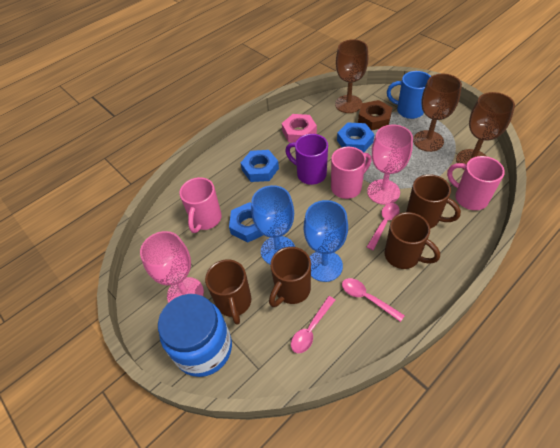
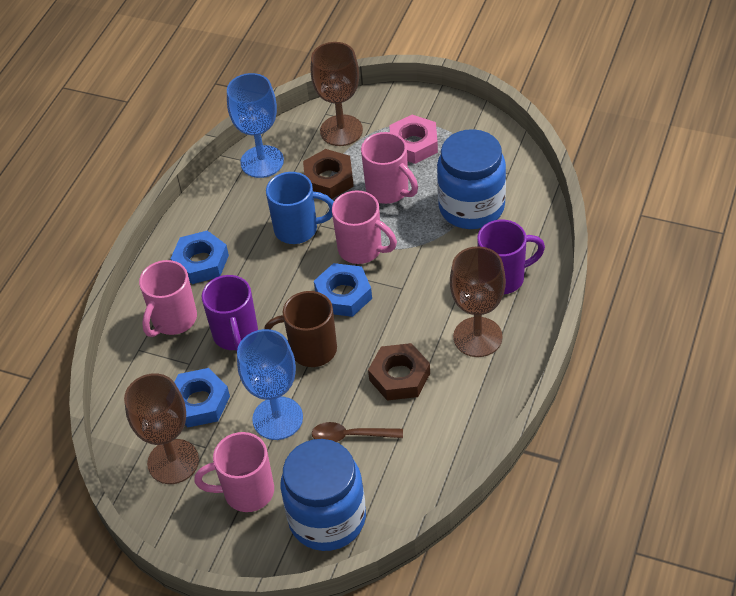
blue jar: [158,294,232,377] = 1 -> [280,439,366,551] [437,129,506,229] = 2
brown mug: [205,259,251,325] [269,247,311,307] [384,212,440,269] [406,174,461,229] = 4 -> [264,291,337,367] = 1
brown nut: [358,100,392,131] = 1 -> [303,149,354,199] [368,343,430,401] = 2
brown spoon: none = 0 -> [312,422,403,442] = 1
pink goblet: [140,231,204,303] [367,125,413,205] = 2 -> none = 0
pink mug: [179,177,222,233] [331,147,372,199] [447,156,505,210] = 3 -> [139,260,197,337] [194,432,274,512] [332,190,397,264] [361,132,418,204] = 4
pink spoon: [291,296,335,353] [342,278,405,322] [367,203,400,250] = 3 -> none = 0
purple mug: [285,134,328,185] = 1 -> [202,275,258,352] [477,220,545,294] = 2

